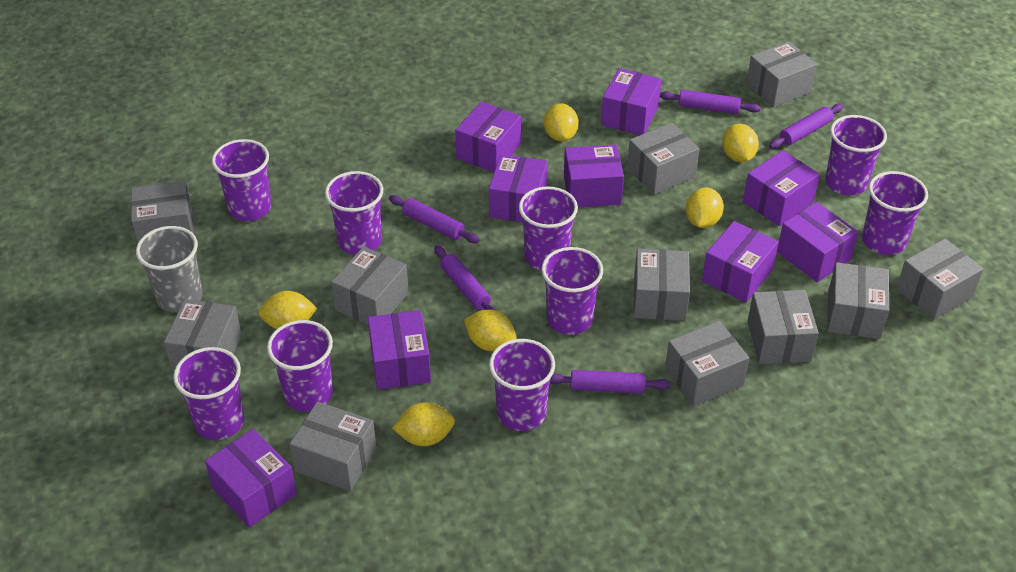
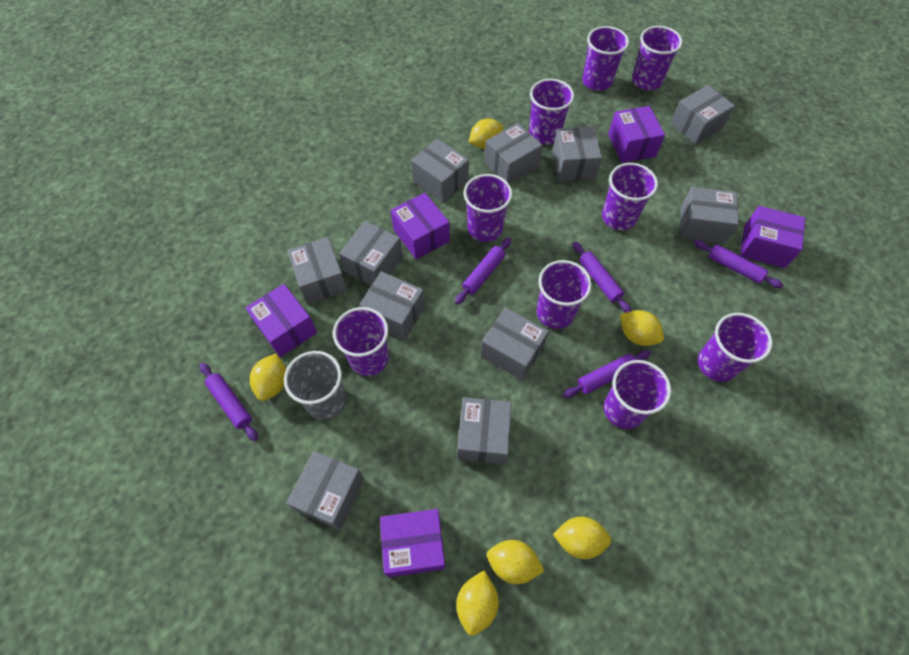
purple box: [205,429,297,528] [368,310,431,390] [455,102,521,172] [489,154,548,222] [564,145,624,207] [601,68,661,135] [702,221,779,302] [743,150,820,226] [777,202,859,282] = 9 -> [246,284,317,357] [380,509,445,577] [391,193,450,260] [608,106,665,163] [740,206,805,268] = 5

